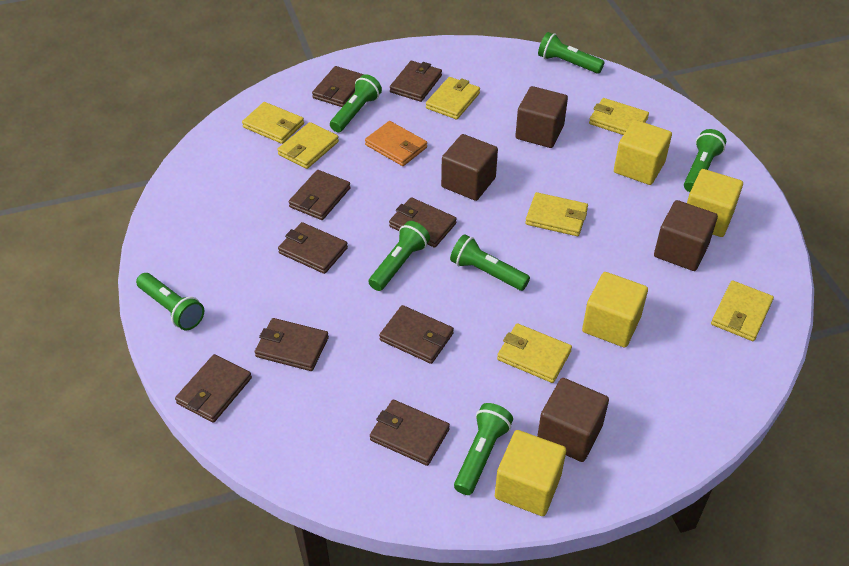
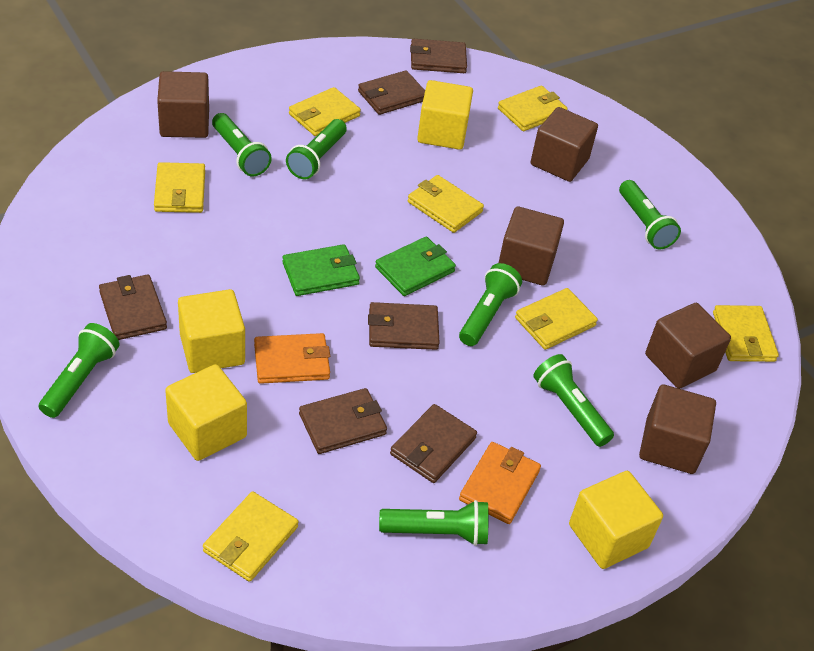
brown cube: [441,134,498,201] [515,86,568,148] [537,378,609,462] [654,200,718,271] = 4 -> [157,71,209,138] [499,206,564,286] [531,107,598,182] [639,384,716,474] [645,303,731,389] = 5
brown wallet: [175,354,252,423] [255,318,329,371] [278,222,348,274] [289,170,351,220] [312,66,364,107] [370,400,450,466] [379,305,454,364] [389,197,457,248] [390,61,442,102] = 9 -> [99,274,167,340] [299,388,387,454] [358,70,425,115] [368,302,440,350] [390,404,477,483] [410,39,467,73] = 6
green wallet: none = 0 -> [282,244,360,296] [375,237,456,296] = 2
orange wallet: [365,121,427,166] = 1 -> [254,333,330,384] [459,442,541,524] = 2

